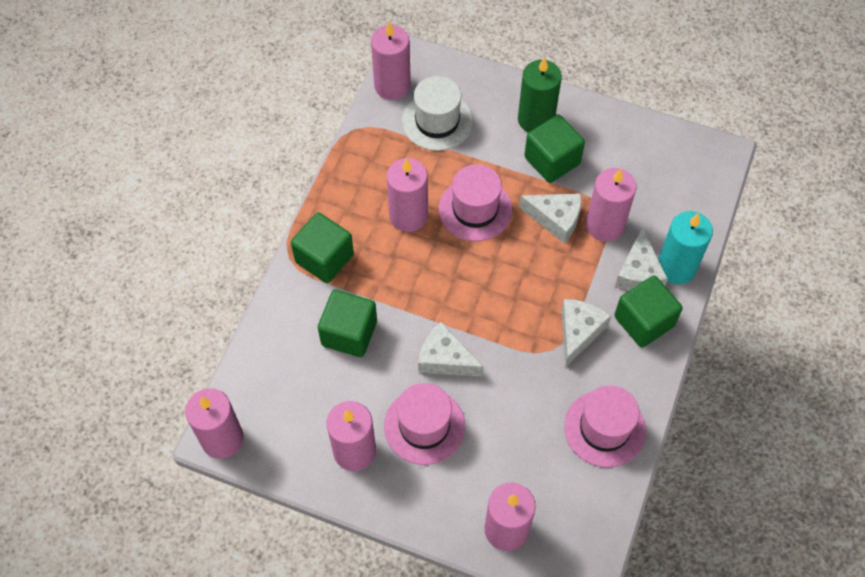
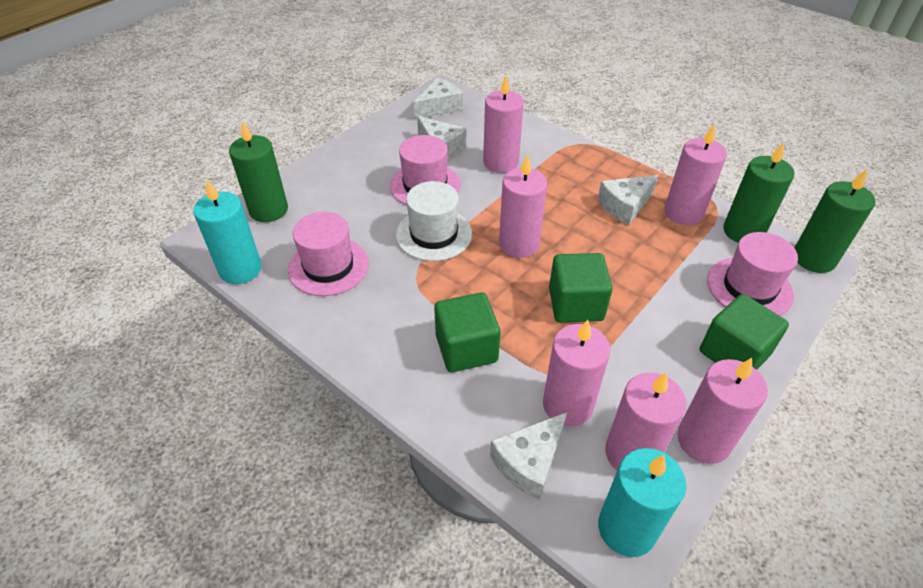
green candle: [518,57,562,133] = 1 -> [229,121,288,222] [723,142,794,243] [794,169,876,273] = 3
green cube: [291,213,354,283] [318,290,377,357] [524,115,585,183] [614,276,683,348] = 4 -> [434,292,501,372] [549,253,613,322] [700,294,789,370] = 3
turquoise candle: [658,211,713,284] = 1 -> [193,180,262,284] [598,448,686,557] = 2

